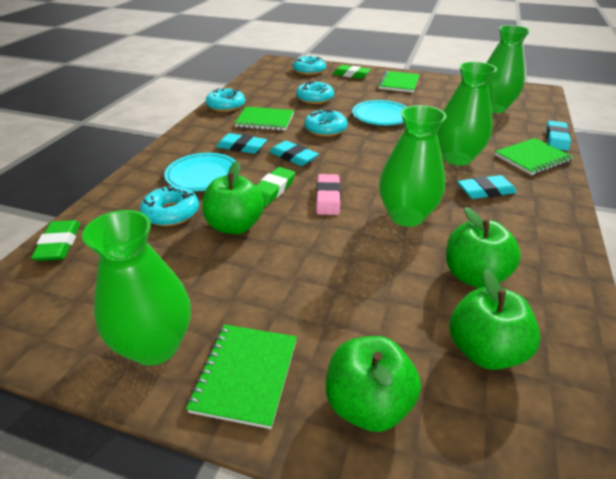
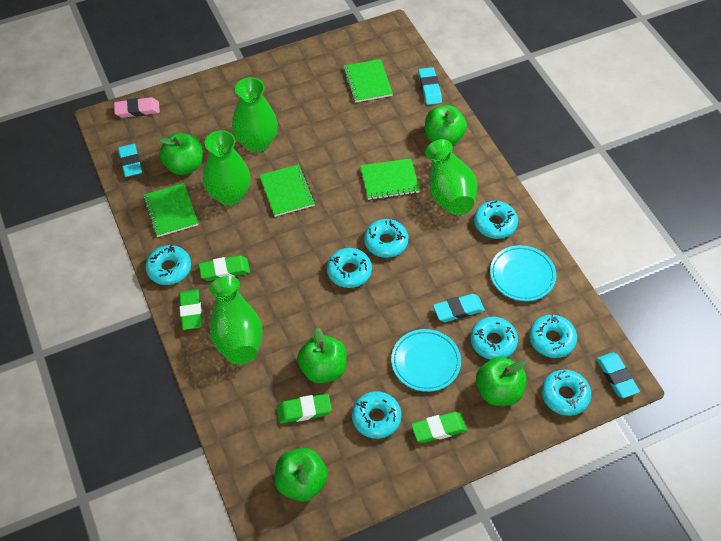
green apple: [202,161,264,234] [326,336,421,432] [446,207,521,288] [449,269,541,370] = 4 -> [159,133,203,175] [275,448,328,501] [297,327,347,383] [425,105,467,145] [476,357,527,406] = 5
green eraser: [31,220,80,261] [256,167,295,207] [333,65,371,79] = 3 -> [179,289,202,330] [199,255,250,281] [277,394,332,424] [411,412,467,443] = 4
turquoise donut: [140,185,199,226] [206,88,245,112] [293,56,326,75] [296,81,334,104] [304,109,347,137] = 5 -> [145,245,191,285] [327,248,372,288] [352,391,401,439] [364,219,408,258] [470,317,518,360] [474,200,518,239] [529,314,577,358] [542,370,591,416] = 8

